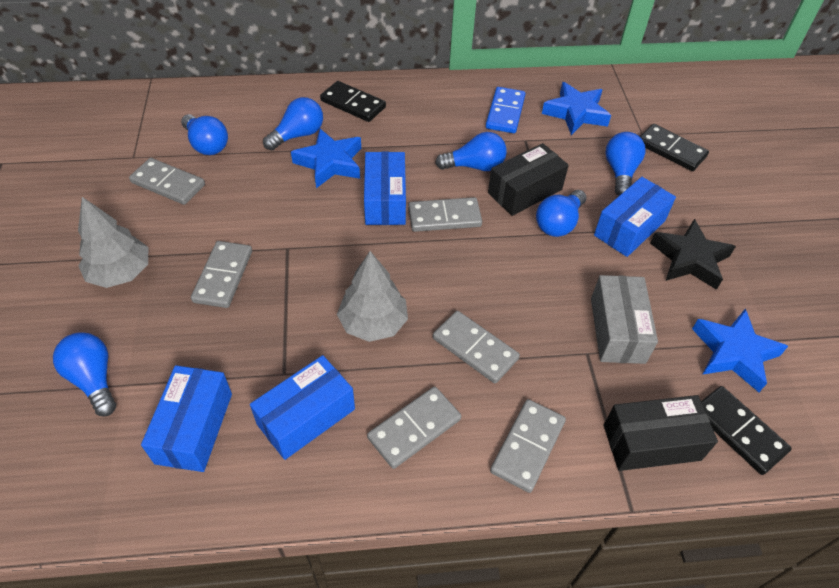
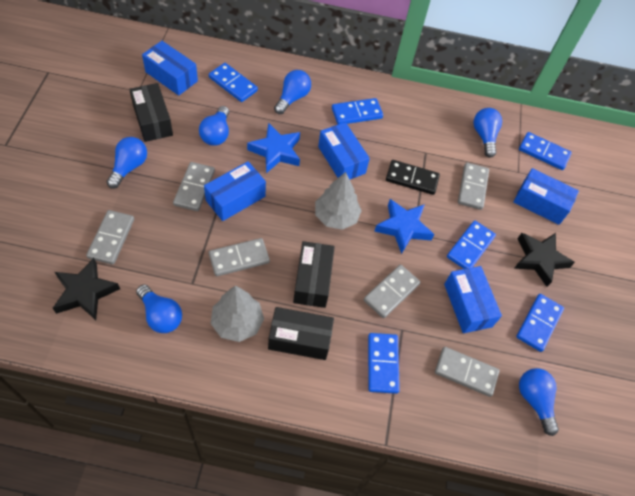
black box: [488,143,569,216] [604,395,718,471] = 2 -> [129,83,173,142] [268,307,334,360] [293,241,335,308] = 3
black domino: [320,81,386,122] [640,124,709,171] [701,386,792,475] = 3 -> [386,160,440,195] = 1
black star: [650,219,736,290] = 1 -> [53,258,120,320] [514,233,575,287] = 2
blue box: [141,365,232,472] [250,355,355,460] [364,151,406,225] [594,177,676,257] = 4 -> [142,41,198,96] [204,161,266,221] [318,122,370,179] [444,266,502,333] [513,168,579,225] = 5
blue domino: [486,87,526,133] = 1 -> [209,63,258,102] [332,98,383,125] [368,333,400,394] [447,221,496,269] [516,294,564,352] [519,132,572,170] = 6
blue star: [291,129,361,188] [542,82,611,135] [692,308,788,392] = 3 -> [247,123,300,173] [374,199,434,254] = 2
grey box: [591,275,658,364] = 1 -> none = 0

